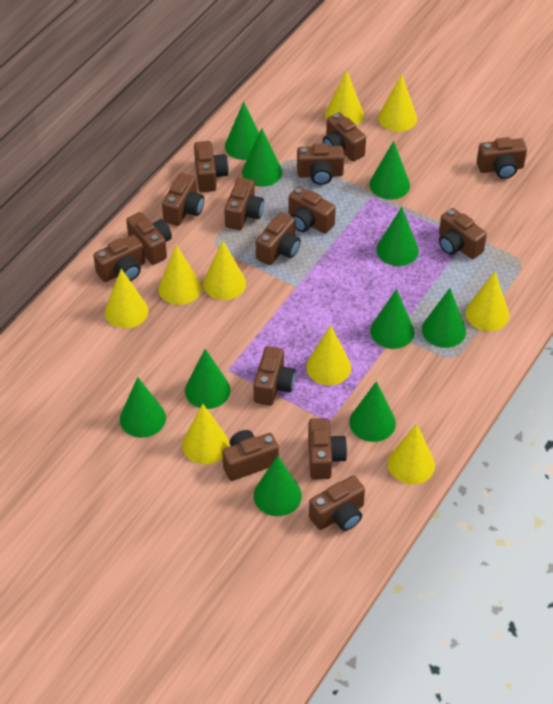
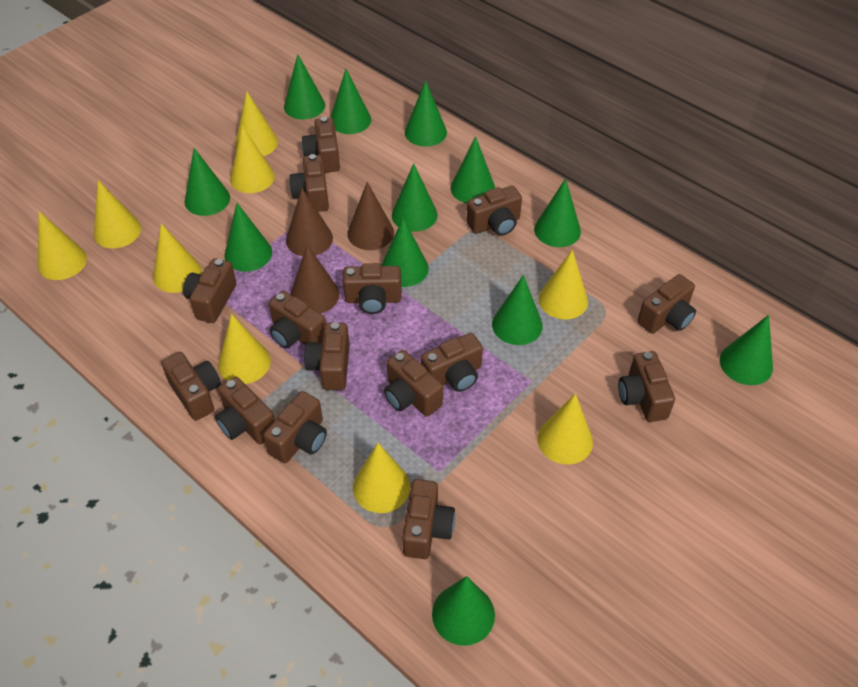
brown cone: none = 0 -> [286,188,333,256] [290,245,339,314] [347,182,394,250] = 3
green cone: [120,377,166,438] [185,349,231,409] [225,102,259,160] [242,128,282,187] [254,455,302,516] [349,381,396,442] [369,141,410,200] [370,289,415,349] [376,207,419,266] [422,288,466,348] = 10 -> [184,148,230,216] [225,203,272,272] [284,54,325,120] [331,69,371,134] [381,218,429,287] [392,163,438,232] [405,80,447,147] [432,576,495,646] [451,136,495,203] [492,275,543,345] [534,179,581,247] [720,315,773,385] = 12

